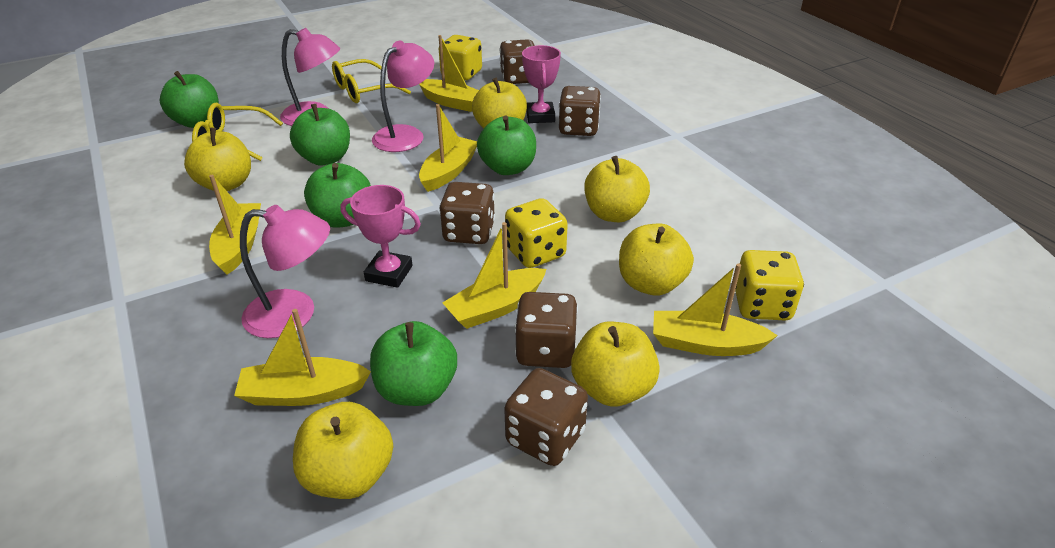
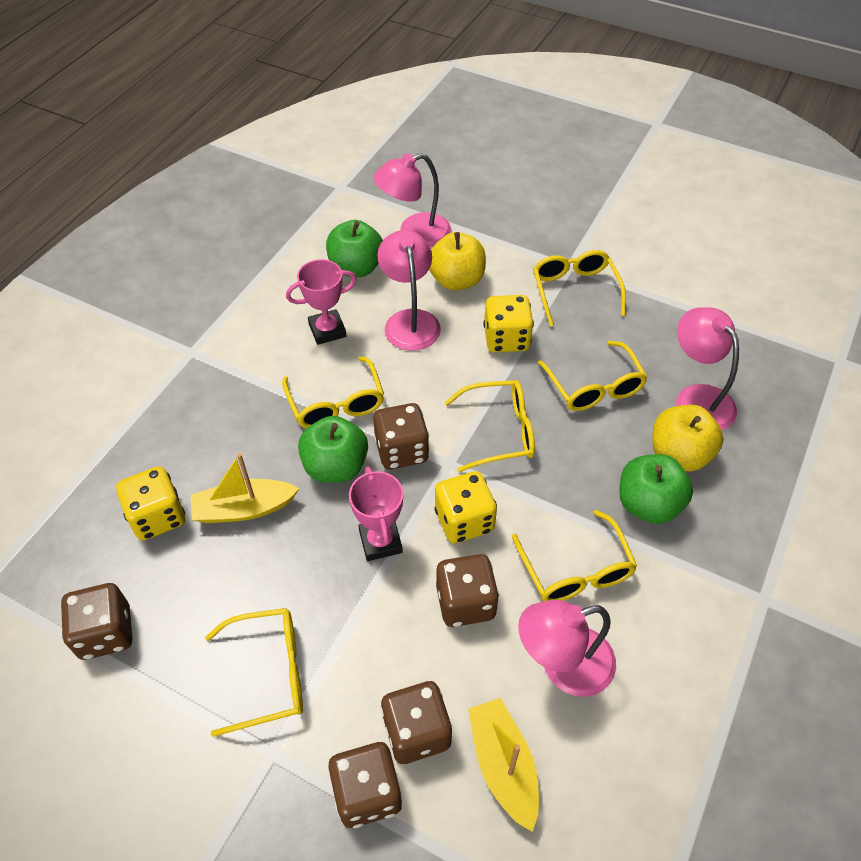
green apple: [160,71,219,128] [290,104,350,165] [304,163,371,228] [370,321,457,406] [477,115,536,175] = 5 -> [298,416,368,483] [326,220,383,277] [619,454,693,524] = 3
pink lamp: [240,205,330,338] [280,28,340,126] [372,41,434,152] = 3 -> [374,153,451,247] [377,230,441,351] [518,600,616,697] [676,307,739,430] = 4
yellow apple: [184,128,251,191] [293,402,393,499] [472,78,527,129] [571,322,660,407] [585,156,650,222] [619,224,694,296] = 6 -> [429,232,486,290] [652,405,724,471] = 2
yellow boat: [209,175,261,275] [234,309,371,406] [419,35,479,112] [419,104,477,192] [442,222,547,329] [653,263,778,356] = 6 -> [191,453,299,523] [468,698,539,832] = 2
yellow glasses: [192,103,283,161] [332,59,411,103] = 2 -> [205,608,303,737] [282,356,384,428] [444,380,535,472] [512,510,637,601] [533,250,626,326] [538,341,648,411] = 6

